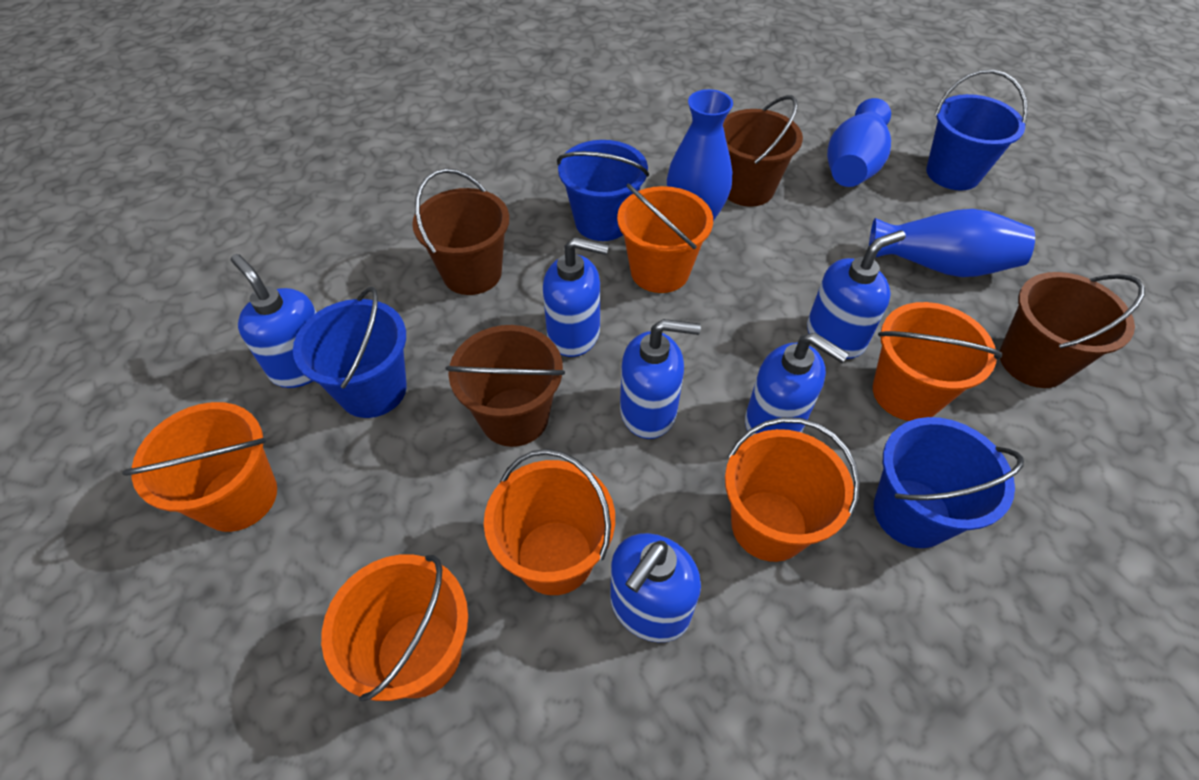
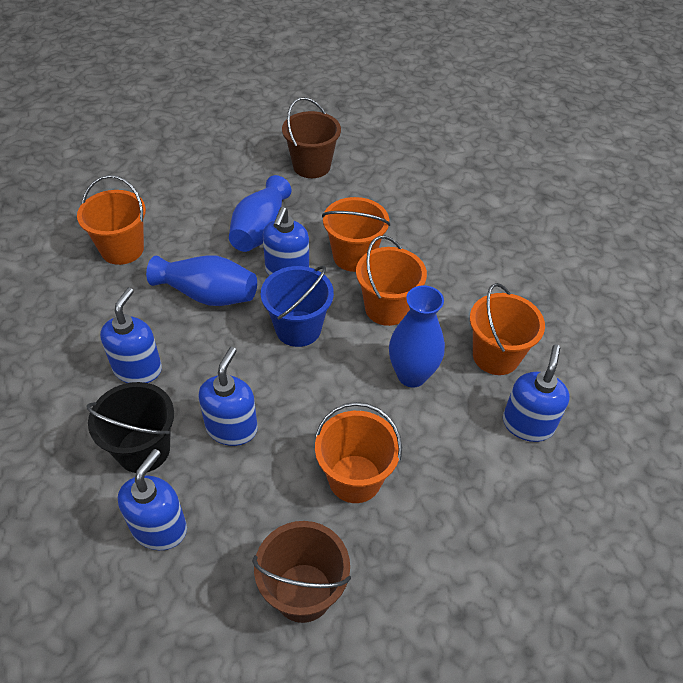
black bucket: none = 0 -> [86,382,174,473] = 1
blue bucket: [293,287,407,418] [557,140,649,241] [874,417,1024,548] [926,70,1028,191] = 4 -> [261,266,334,347] = 1
blue soap dispenser: [231,254,317,388] [543,237,609,357] [610,533,701,642] [620,319,701,439] [745,333,849,437] [807,230,906,359] = 6 -> [100,288,162,383] [118,449,187,550] [199,347,258,446] [263,207,309,276] [503,345,570,442] = 5
brown bucket: [412,168,509,295] [446,325,565,447] [723,95,803,207] [1000,272,1145,388] = 4 -> [252,521,351,623] [282,97,341,178] = 2
orange bucket: [122,402,277,532] [321,554,468,702] [484,449,615,595] [617,184,713,293] [725,417,860,562] [873,302,1002,421] = 6 -> [77,175,146,265] [315,402,402,503] [322,197,390,272] [356,236,427,326] [470,283,545,375] = 5

